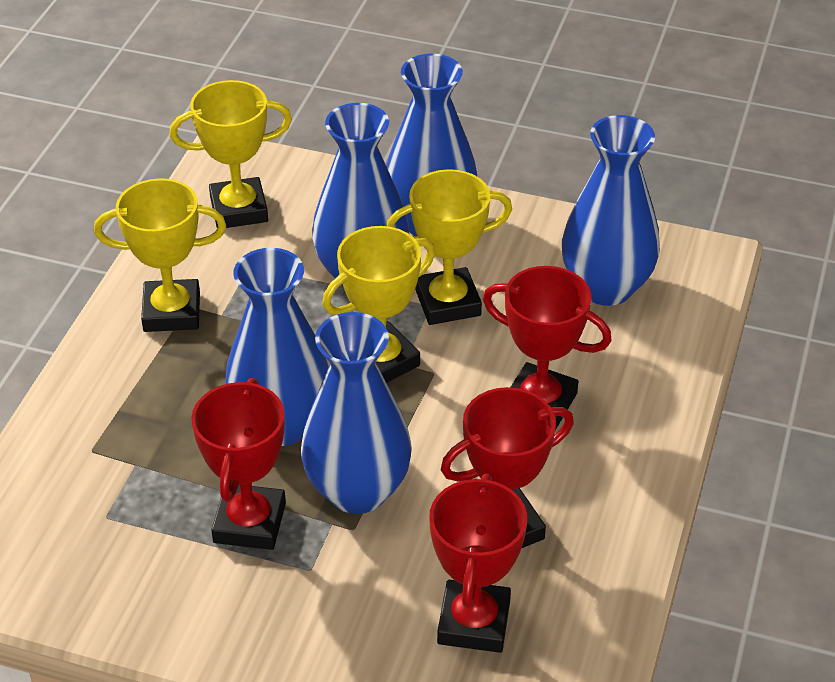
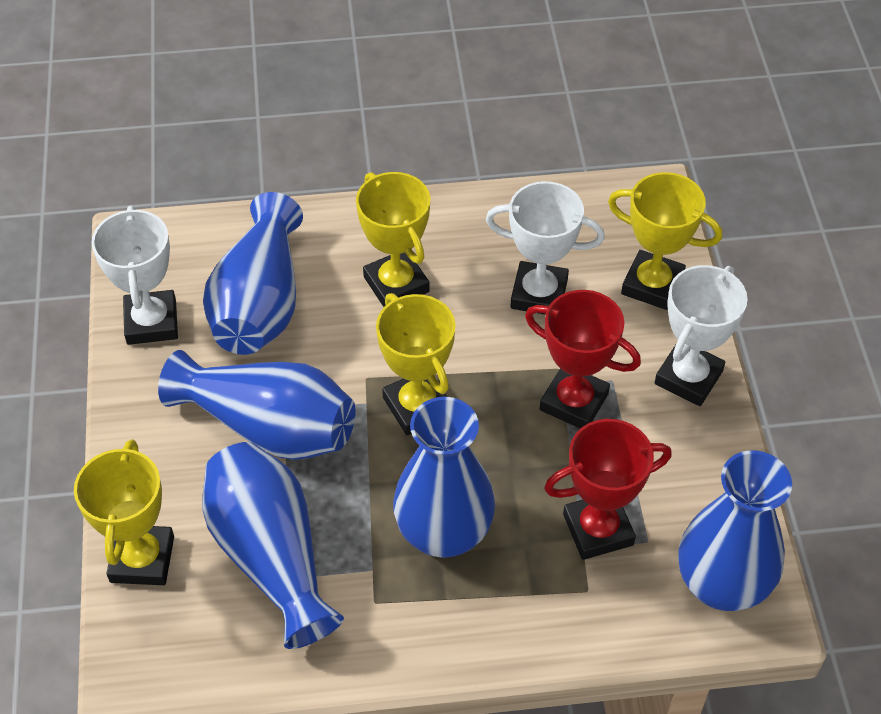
red trophy: [191,378,286,550] [429,474,527,653] [441,387,574,548] [483,266,612,430] = 4 -> [525,290,641,428] [544,419,672,560] = 2
white trophy: none = 0 -> [91,206,178,345] [486,181,605,315] [655,265,748,406] = 3

